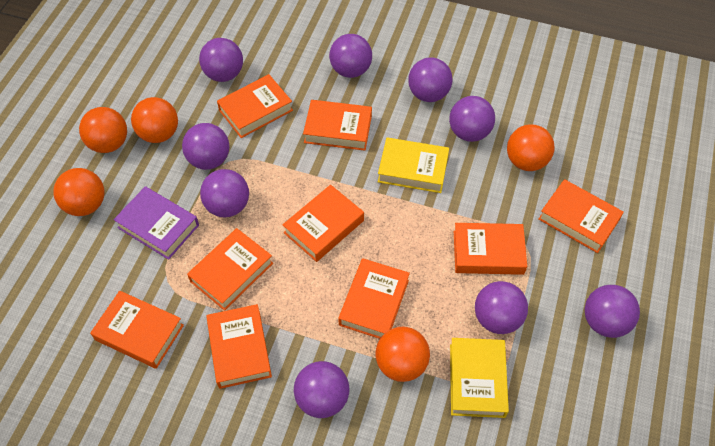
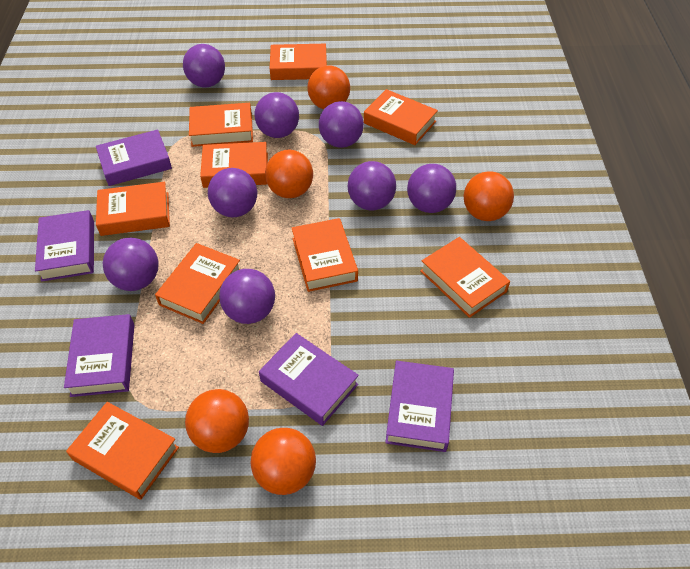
purple ball: [182,123,230,170] [199,38,243,82] [200,169,249,218] [294,361,349,418] [329,34,372,78] [408,57,453,102] [449,96,495,142] [475,281,528,334] [584,285,640,338] = 9 -> [103,238,158,291] [183,44,225,87] [208,168,257,217] [219,269,275,324] [254,92,299,138] [319,101,364,148] [348,161,396,210] [407,164,456,213] = 8
purple book: [113,186,199,260] = 1 -> [35,210,94,282] [64,314,134,397] [96,129,172,186] [259,333,359,426] [385,361,454,452] = 5
yellow book: [378,137,449,193] [450,338,509,418] = 2 -> none = 0

